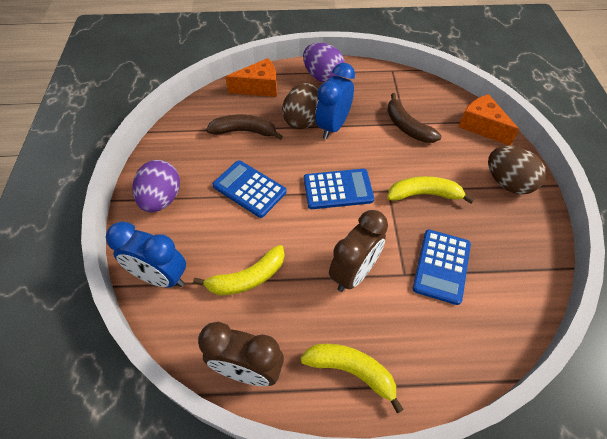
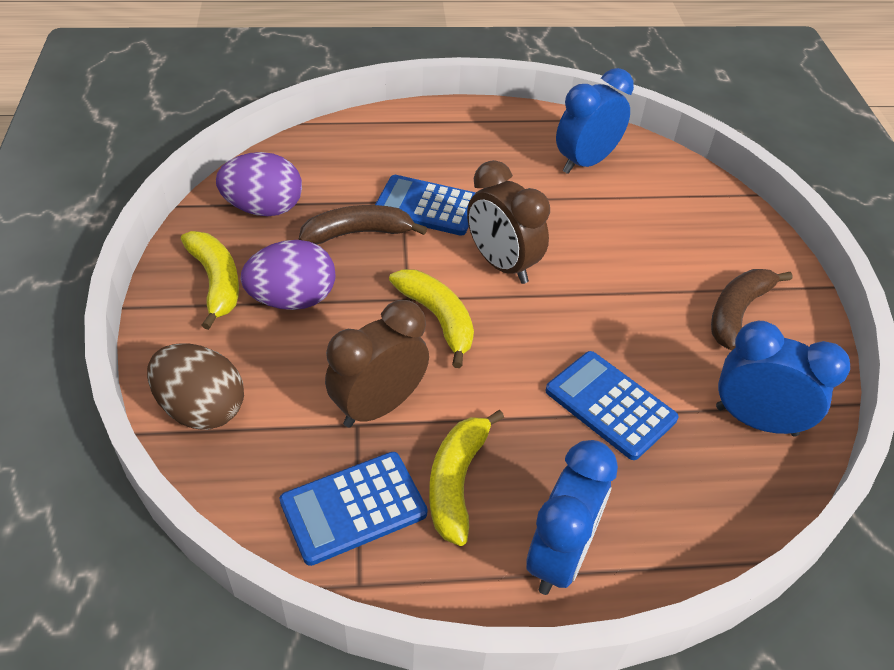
blue clock: [106,222,186,288] [315,63,355,139] = 2 -> [526,440,618,595] [556,68,634,174] [716,321,850,436] = 3
brown egg: [282,83,318,129] [488,146,546,195] = 2 -> [147,343,244,430] = 1
orange cheese: [225,58,277,97] [459,94,519,146] = 2 -> none = 0

